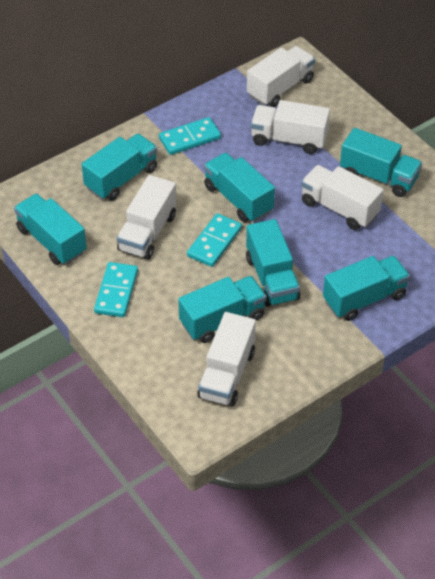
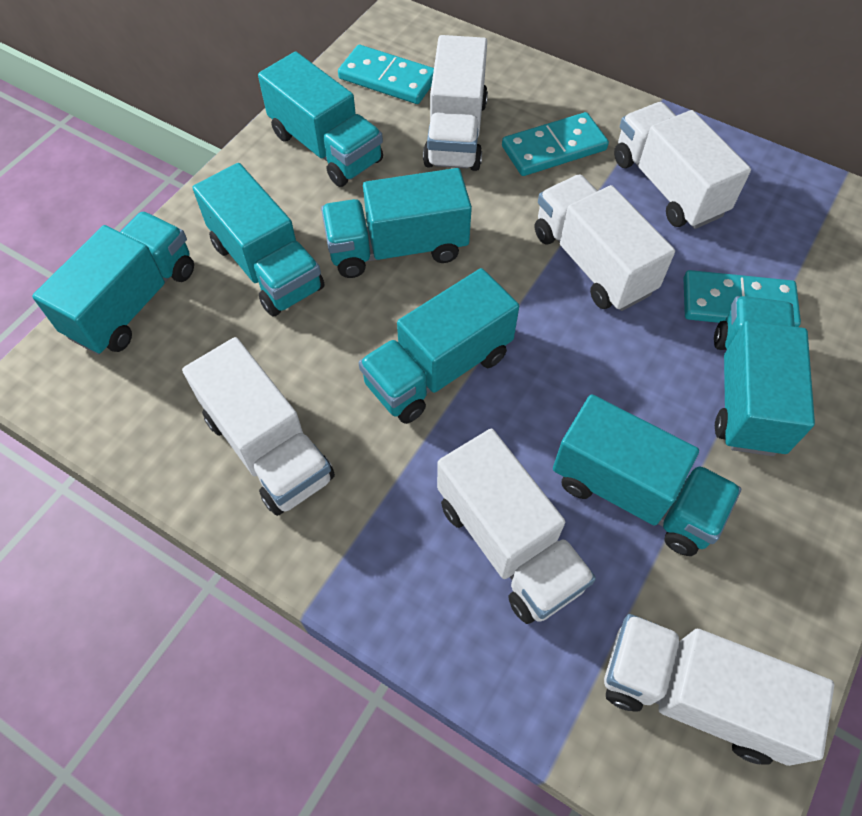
white truck: [117,175,176,260] [197,312,256,407] [247,46,315,107] [251,100,330,154] [301,165,384,230] = 5 -> [182,337,335,516] [423,35,488,171] [437,429,596,624] [535,174,675,311] [604,614,834,766] [614,102,751,229] = 6

